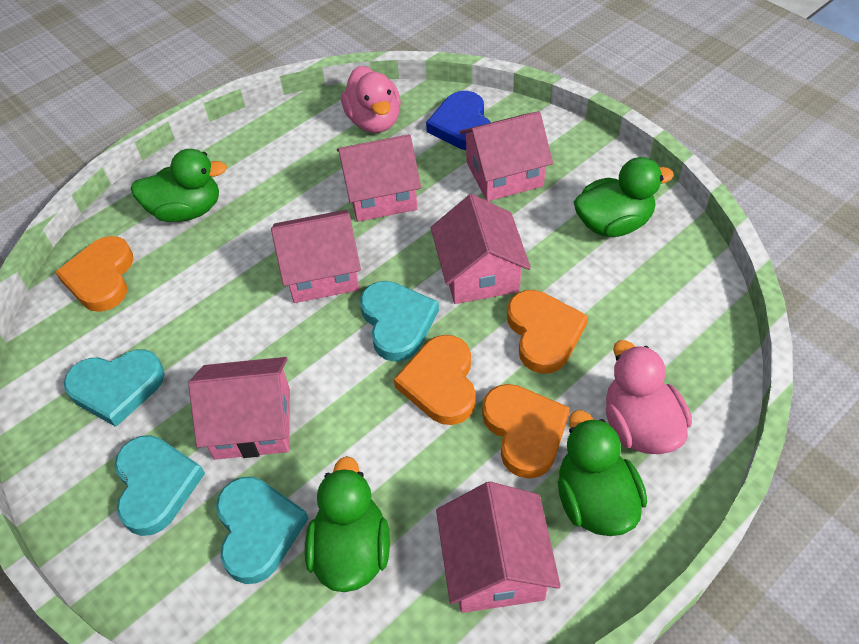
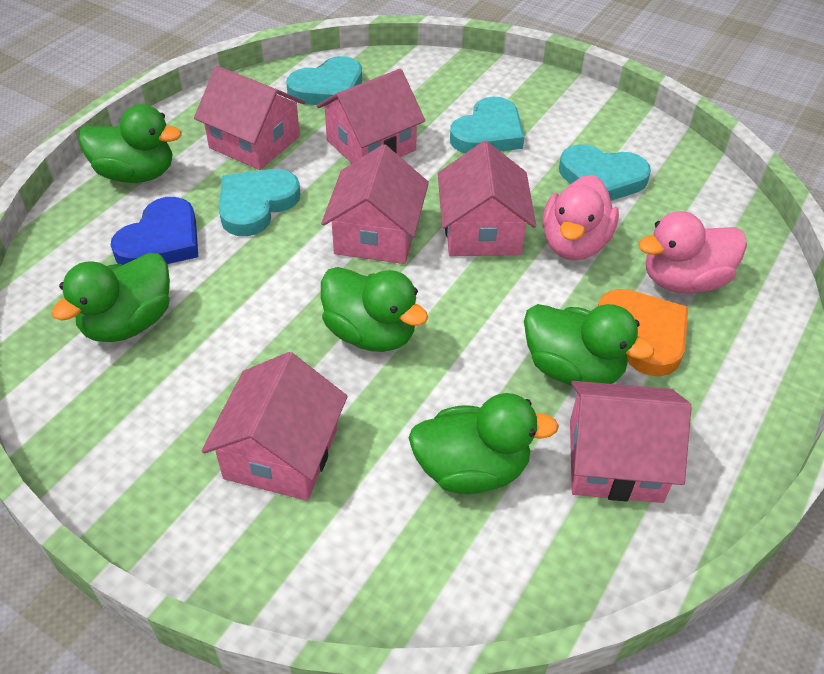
green duck: [131,149,227,222] [305,456,390,592] [558,410,647,536] [574,157,674,237] = 4 -> [51,253,170,342] [79,104,181,183] [321,267,428,352] [409,393,559,494] [524,304,654,386] = 5
orange heart: [55,236,134,312] [394,335,476,425] [482,384,570,479] [507,290,588,374] = 4 -> [598,289,688,377] = 1

